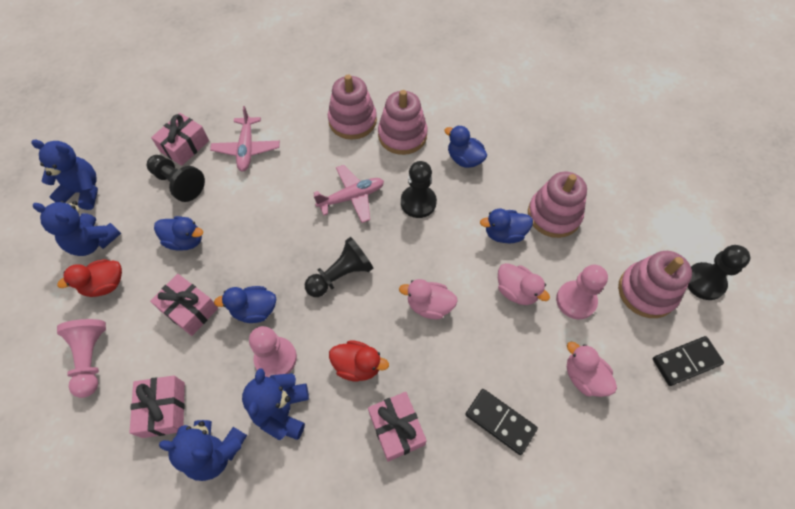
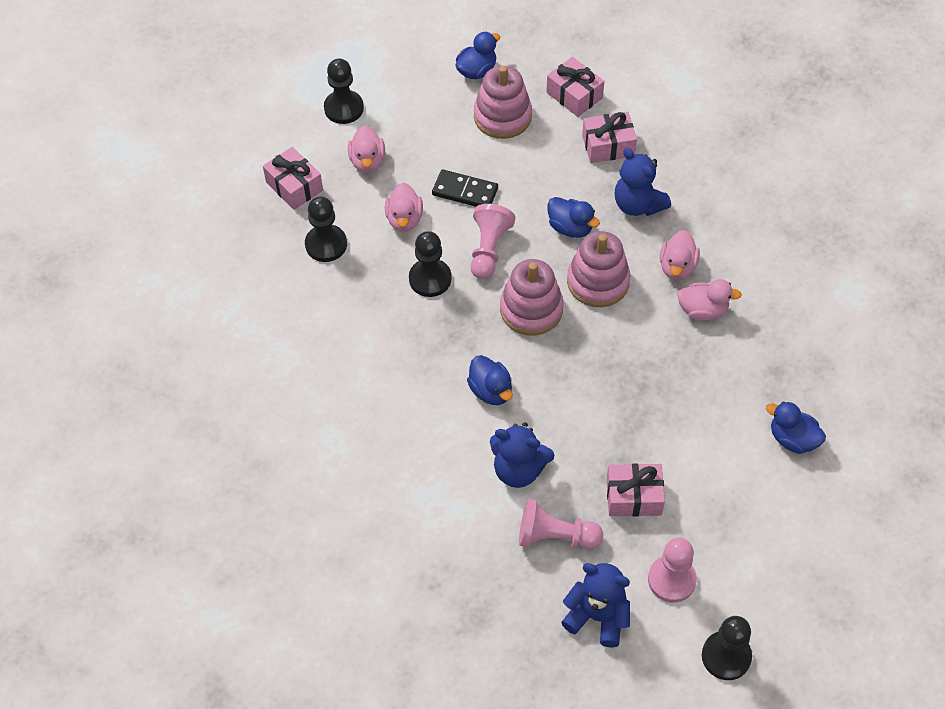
black domino: [465,389,538,455] [653,336,724,386] = 2 -> [432,169,498,207] = 1
blue teddy bear: [31,140,98,210] [33,201,121,256] [159,420,247,481] [242,368,309,440] = 4 -> [490,422,555,488] [561,563,630,648] [615,148,671,216] = 3
pink duck: [399,279,458,319] [498,263,550,305] [567,342,617,397] = 3 -> [348,125,385,173] [385,182,423,232] [660,230,700,280] [677,279,742,321] = 4
pink plane: [210,106,280,171] [313,165,384,223] = 2 -> none = 0
pink stacking toy: [328,75,377,140] [378,90,428,155] [528,172,587,238] [618,251,692,318] = 4 -> [474,66,532,139] [500,259,564,336] [567,231,630,307] = 3
red duck: [57,259,122,297] [329,340,389,382] = 2 -> none = 0

